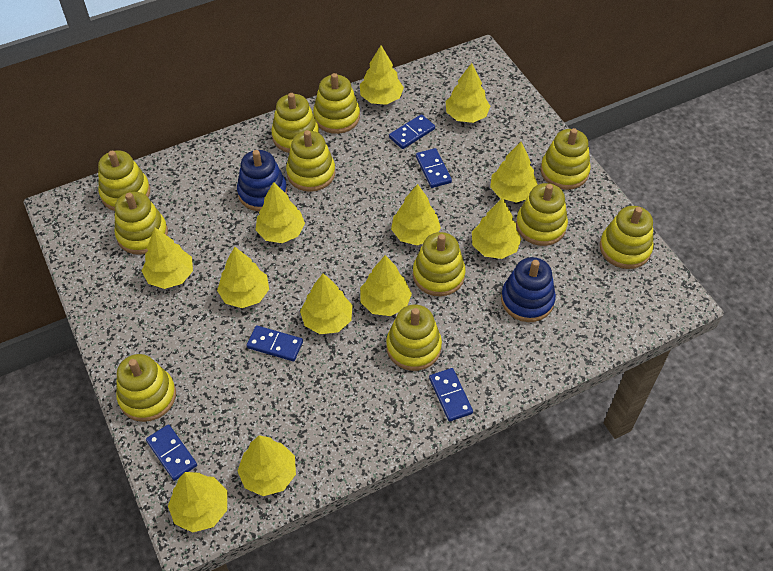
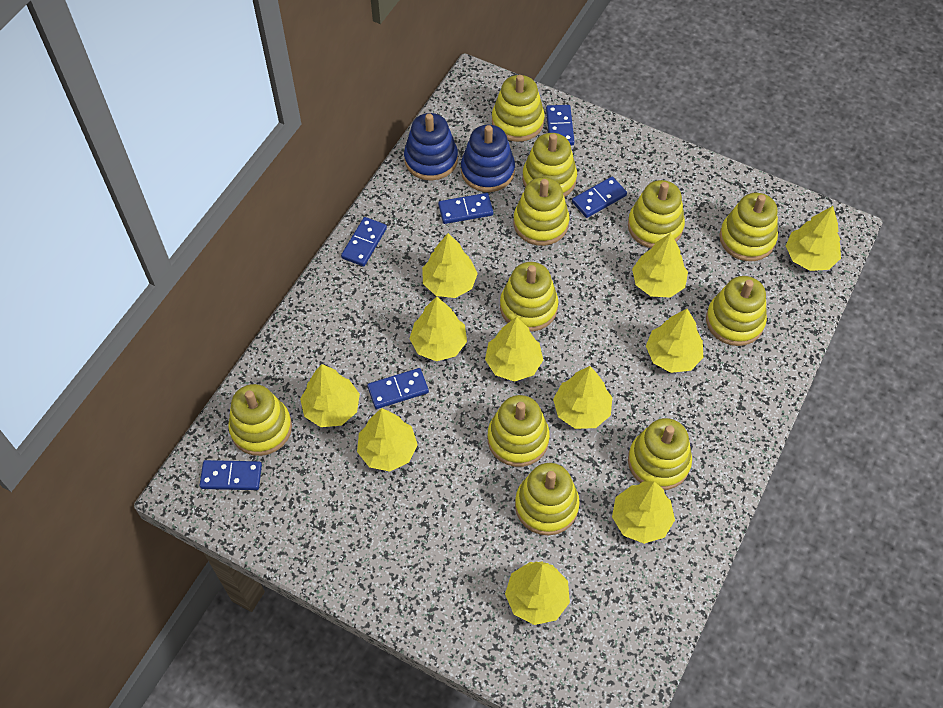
blue domino: [146,424,197,481] [247,325,303,361] [389,114,435,149] [416,148,452,188] [429,368,473,422] = 5 -> [199,460,262,490] [341,217,387,266] [367,368,429,409] [438,193,493,224] [546,105,574,146] [572,177,627,218] = 6
yellow tree: [142,227,193,289] [168,472,227,533] [217,247,269,308] [238,435,296,496] [256,182,305,243] [300,273,353,334] [360,46,404,105] [360,255,412,316] [391,184,441,245] [446,63,490,123] [472,198,521,259] [490,142,538,203] = 12 -> [300,364,360,427] [357,408,418,472] [409,296,467,361] [422,233,478,298] [485,317,543,382] [505,561,570,625] [553,366,612,429] [612,481,675,544] [632,233,688,298] [646,309,703,373] [786,206,841,271] = 11

